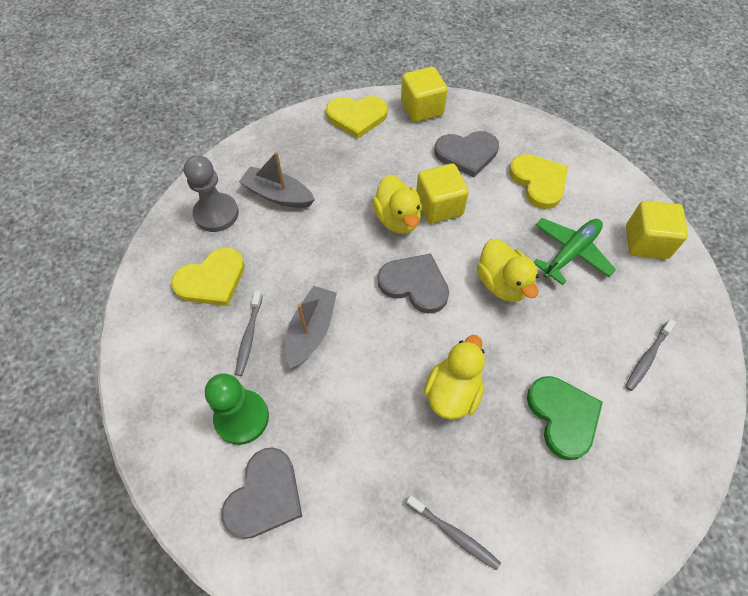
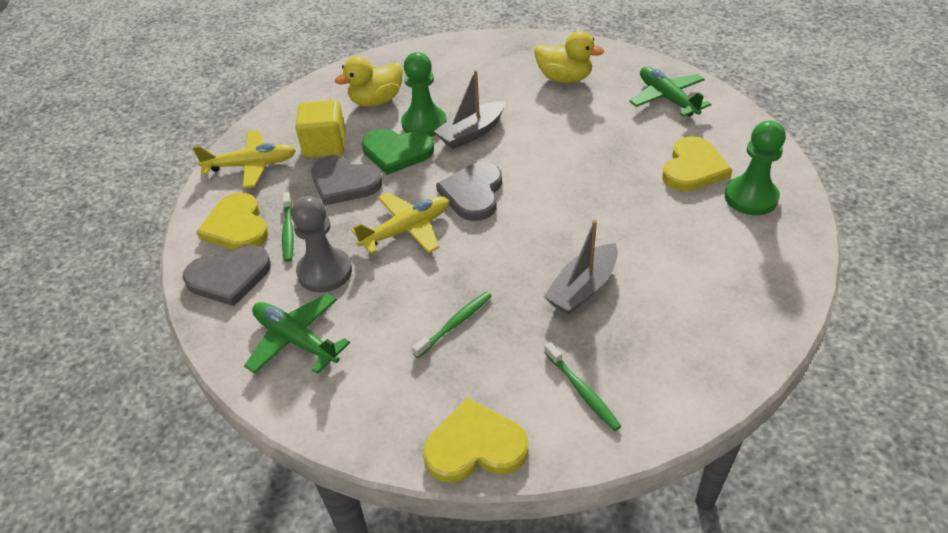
green pawn: [205,373,269,445] = 1 -> [401,52,447,137] [725,120,786,215] = 2
green plane: [534,218,616,285] = 1 -> [244,293,350,374] [630,67,711,117] = 2
green toothbrush: none = 0 -> [282,192,294,262] [412,291,492,358] [544,342,621,431] = 3
grey toothbrush: [235,291,263,376] [406,496,501,570] [625,319,676,391] = 3 -> none = 0
yellow cube: [401,67,447,122] [416,164,469,224] [626,201,688,259] = 3 -> [295,100,346,158] = 1
yellow duck: [372,175,422,234] [424,335,485,420] [477,239,539,302] = 3 -> [335,56,403,106] [534,31,604,83] = 2
yellow plane: none = 0 -> [192,130,296,188] [351,192,449,254] = 2

